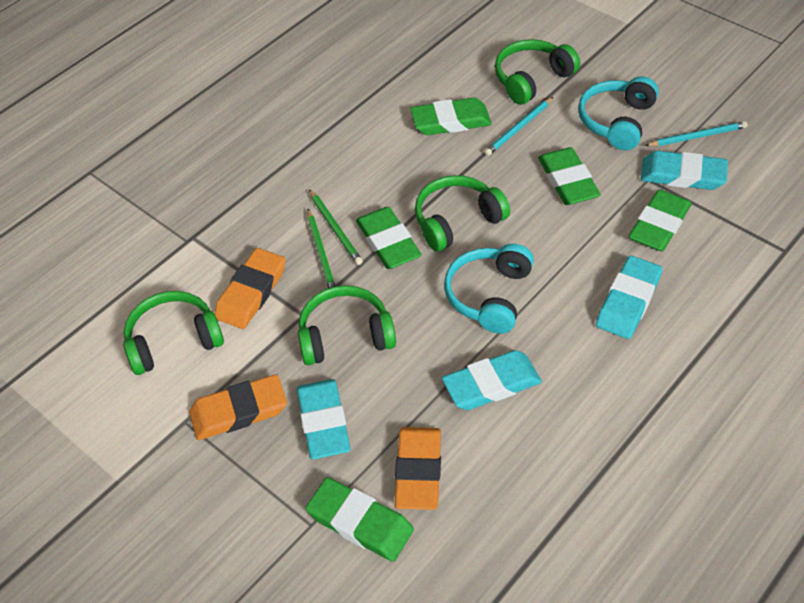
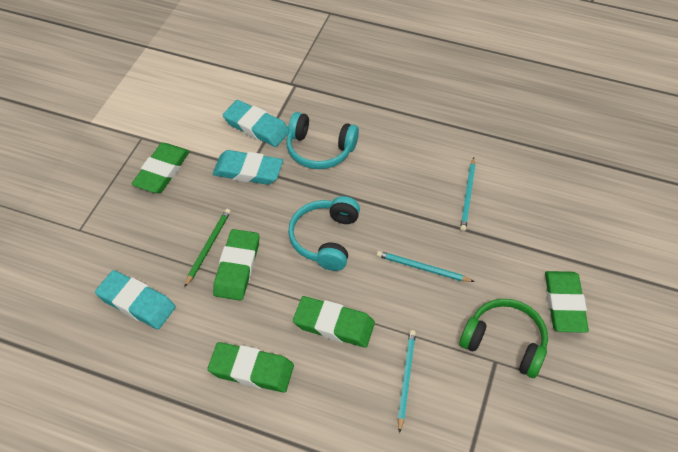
green headphones: [123,291,224,375] [298,285,396,365] [415,175,510,252] [495,39,580,105] = 4 -> [459,299,548,378] = 1
green pencil: [307,209,336,288] [309,189,363,265] = 2 -> [184,209,231,287] = 1
orange eraser: [189,374,287,440] [215,248,286,329] [394,427,441,510] = 3 -> none = 0
turquoise eraser: [297,379,351,459] [442,350,542,410] [596,256,663,339] [641,151,728,190] = 4 -> [95,270,176,329] [213,150,283,185] [223,100,288,147] = 3
turquoise pencil: [485,97,553,156] [645,121,748,146] = 2 -> [377,251,475,282] [398,330,416,433] [460,158,475,231] = 3

